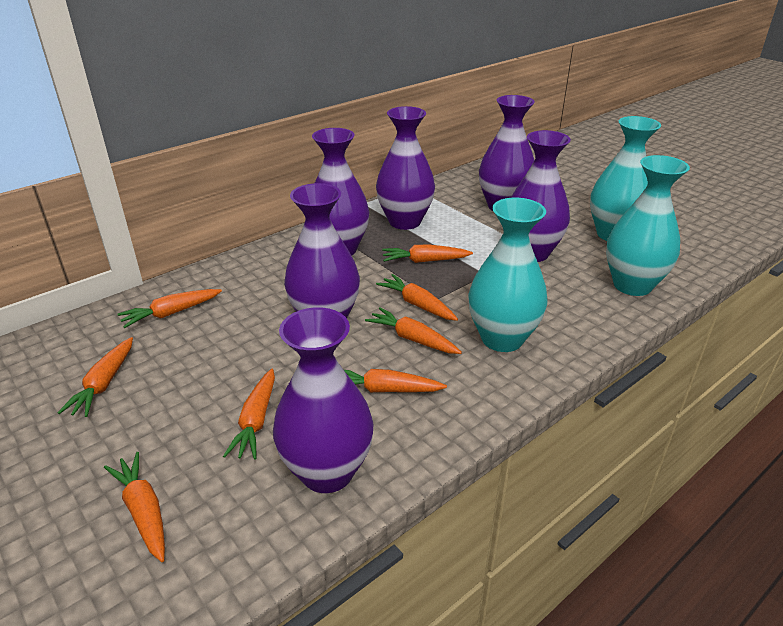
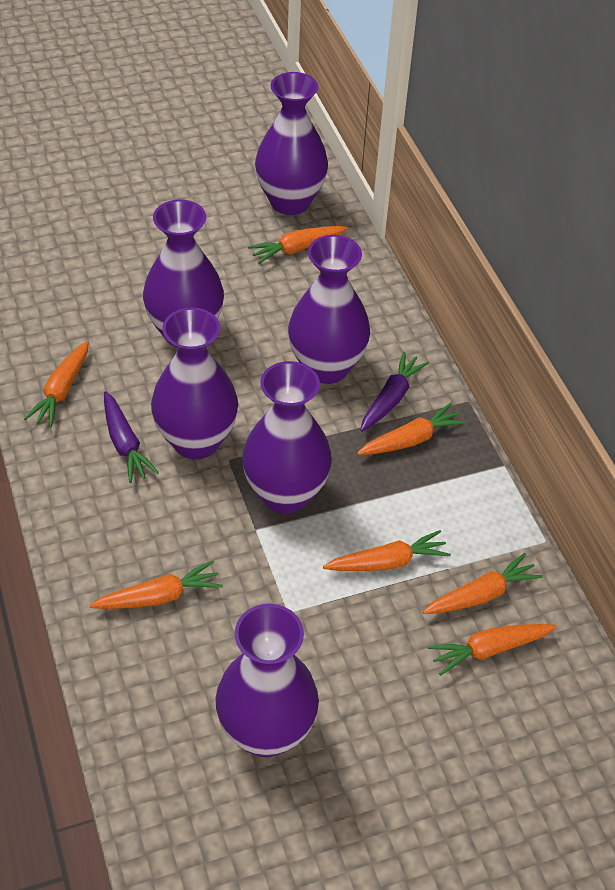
orange carrot: [58,337,133,417] [104,452,165,562] [117,289,222,328] [223,369,275,460] [344,369,447,392] [365,307,462,354] [376,274,458,321] [382,244,473,263] = 8 -> [24,341,89,427] [89,561,223,609] [248,226,348,264] [323,530,451,571] [357,403,467,455] [423,553,543,614] [427,624,557,676] = 7
purple carrot: none = 0 -> [104,391,159,483] [361,352,429,432] = 2
turquoise vase: [468,198,548,352] [590,116,661,241] [606,155,690,296] = 3 -> none = 0

